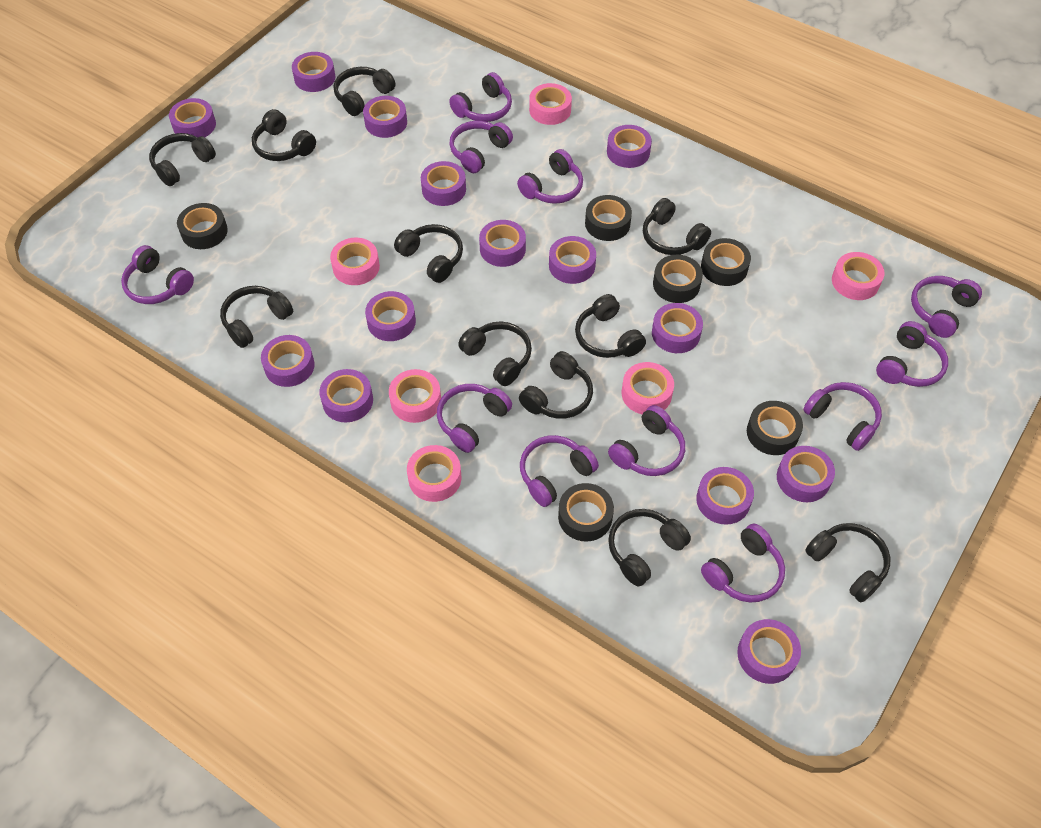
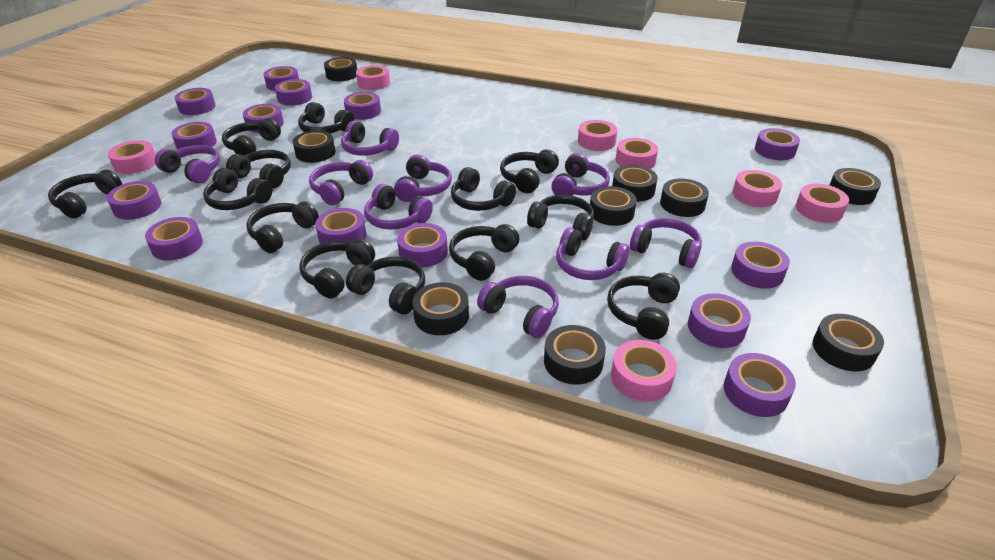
black headphones: [149,133,216,186] [220,286,293,348] [252,109,316,161] [334,67,395,116] [394,224,463,283] [458,321,532,386] [519,351,593,419] [575,294,646,358] [608,509,691,587] [643,198,711,255] [805,523,890,602] = 11 -> [48,170,122,219] [203,168,272,210] [222,118,281,156] [226,150,291,189] [246,201,319,253] [298,102,355,133] [299,239,375,298] [346,256,425,314] [449,224,520,281] [451,167,516,211] [500,149,559,193] [527,195,594,241] [607,273,680,340] = 13
black tape: [177,203,228,249] [558,483,614,542] [585,195,632,241] [653,255,703,303] [701,238,751,286] [747,401,803,455] = 6 -> [293,130,335,163] [324,57,357,81] [412,282,469,335] [544,325,606,385] [590,186,637,226] [612,165,658,202] [660,179,709,217] [813,314,884,371] [830,168,881,205] = 9
pink tape: [330,238,380,285] [389,369,441,423] [407,445,461,502] [529,83,572,125] [622,362,674,414] [832,252,884,300] = 6 -> [108,140,156,174] [356,65,390,90] [578,120,617,151] [611,340,677,402] [616,138,658,169] [732,170,782,207] [796,183,849,223] = 7
purple headphones: [121,245,194,304] [437,384,512,453] [449,72,512,122] [449,121,513,173] [517,149,583,204] [520,435,599,507] [608,405,685,476] [701,524,785,602] [803,382,882,451] [876,321,948,387] [911,276,982,338] = 11 -> [155,145,220,184] [309,160,373,205] [341,121,399,156] [364,184,433,230] [394,154,452,202] [477,276,559,338] [551,153,610,196] [556,227,629,280] [630,218,702,268] = 9

